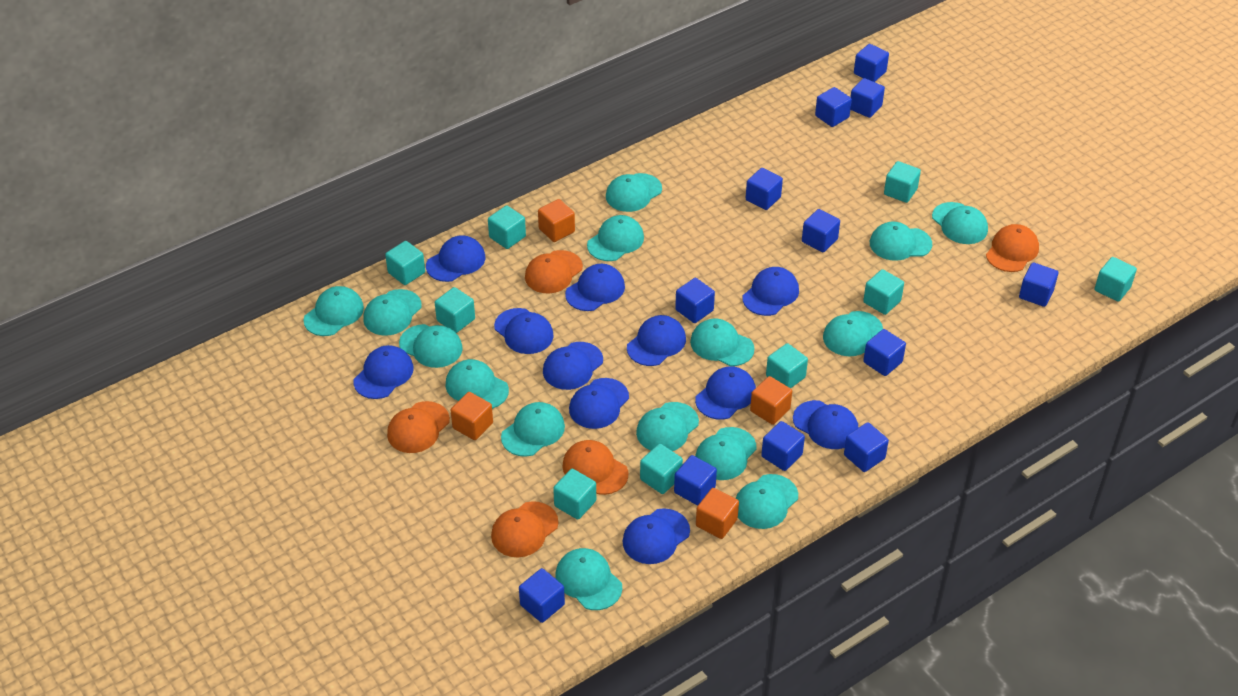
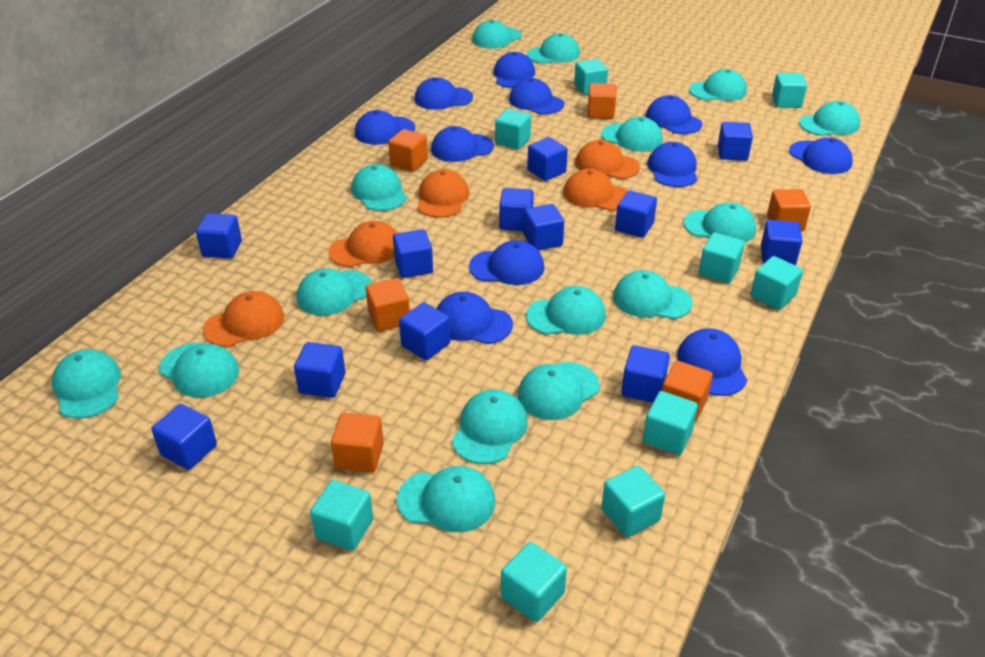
orange cube: [451,392,493,440] [538,199,575,242] [696,488,739,539] [750,376,792,425] = 4 -> [331,413,384,473] [365,278,410,331] [388,129,428,172] [587,83,616,119] [662,361,713,422] [767,189,811,231] = 6

